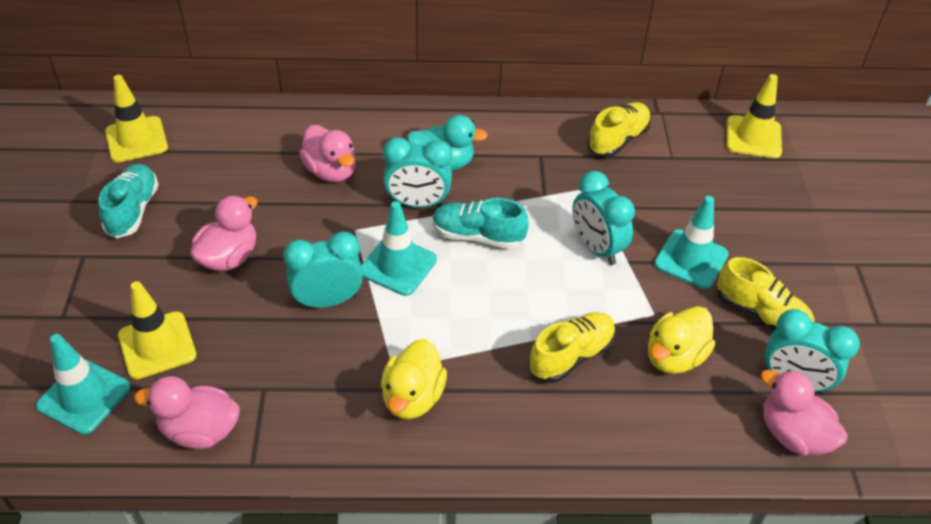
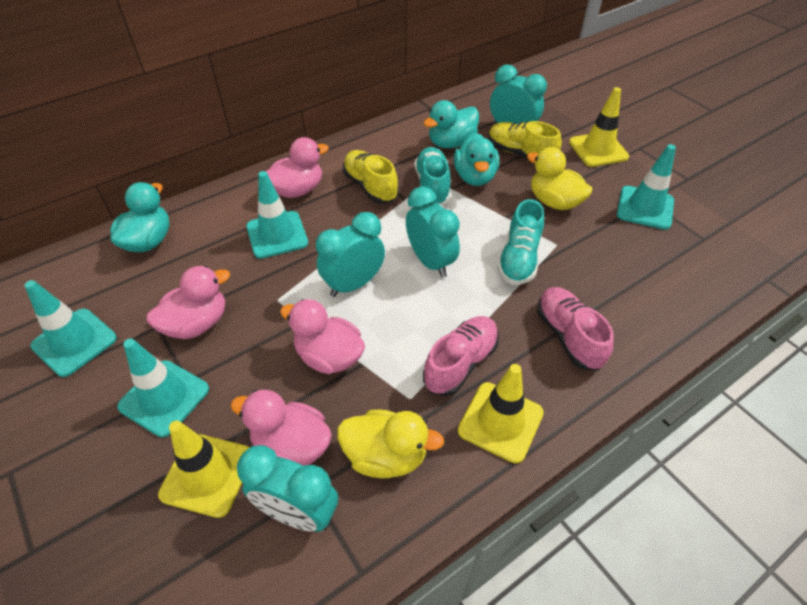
pink shoe: none = 0 -> [423,316,499,396] [537,287,614,371] = 2
turquoise duck: [407,115,488,171] = 1 -> [110,182,170,252] [423,100,479,148] [454,133,499,186] = 3
turquoise traffic cone: [36,334,131,435] [361,201,437,296] [654,196,729,289] = 3 -> [24,280,117,377] [117,339,209,437] [246,171,308,259] [617,144,676,230] = 4
yellow shoe: [529,312,616,383] [588,102,651,157] [717,257,815,330] = 3 -> [343,150,399,204] [489,121,562,160] = 2

